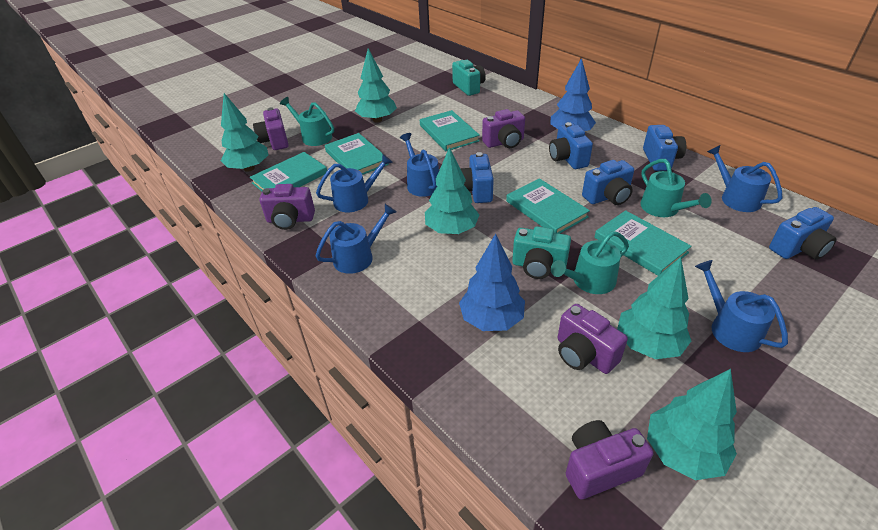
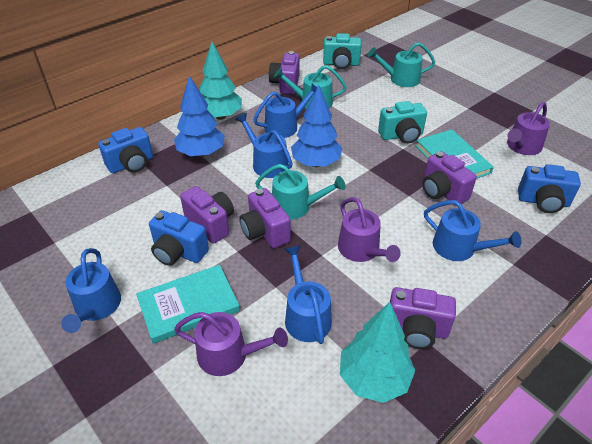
blue camera: [460,152,494,203] [549,122,593,169] [582,160,634,205] [643,125,686,171] [769,207,837,260] = 5 -> [98,127,153,173] [149,210,209,266] [518,164,581,213] = 3
purple watering can: none = 0 -> [174,312,288,376] [338,197,401,262] [507,102,550,155] = 3
turquoise book: [250,152,327,191] [325,133,389,175] [420,110,480,151] [506,178,590,234] [594,210,691,276] = 5 -> [136,265,240,344] [416,129,494,179] = 2
turquoise tree: [221,93,269,172] [355,48,397,123] [425,147,479,234] [617,257,691,359] [647,369,737,480] = 5 -> [200,42,242,120] [340,302,416,403] = 2

